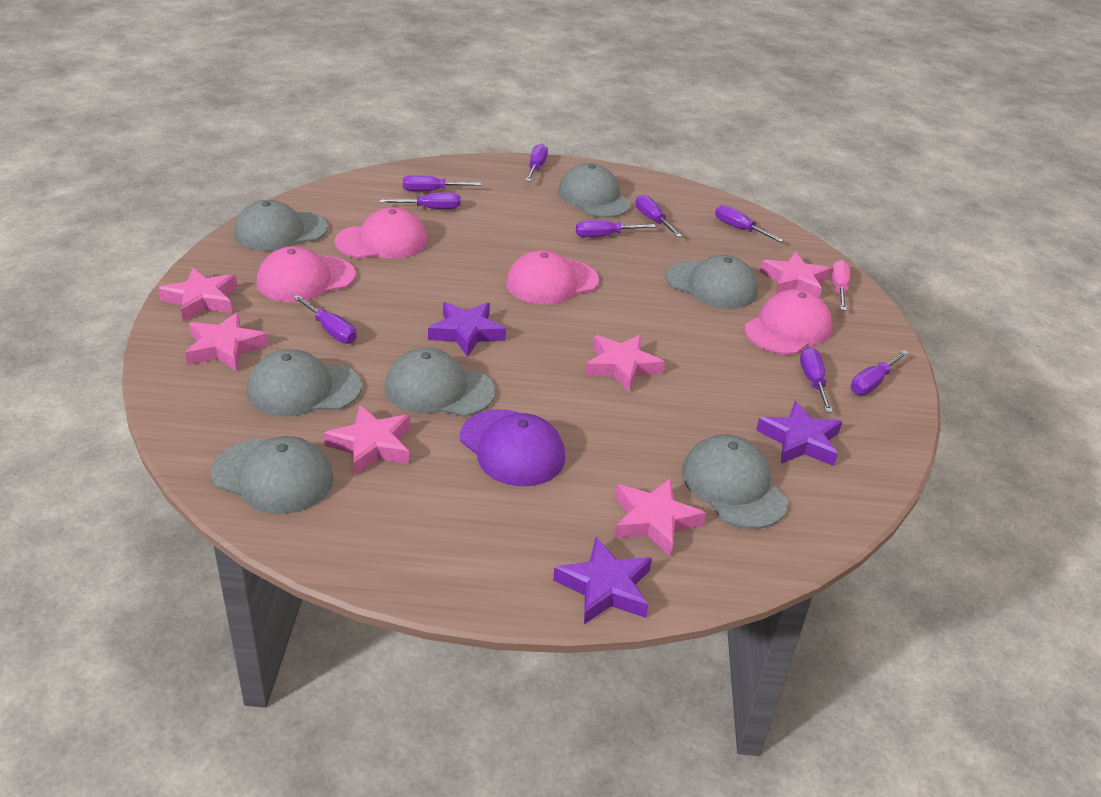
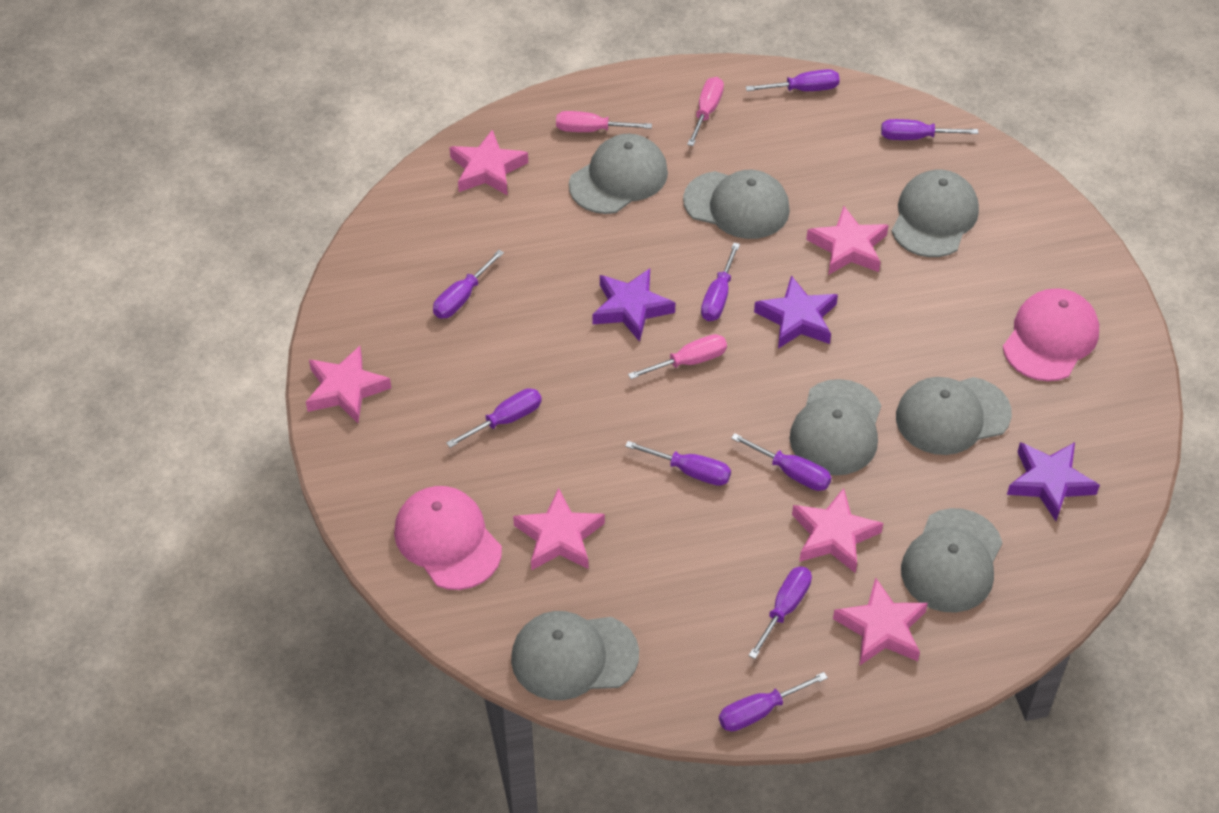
pink cap: [257,246,356,302] [335,207,428,259] [506,250,599,305] [744,289,833,355] = 4 -> [394,486,502,590] [1003,288,1099,381] = 2
pink screwdriver: [831,260,850,311] = 1 -> [556,111,652,132] [628,334,727,379] [687,77,724,146] = 3
purple cap: [460,409,565,486] = 1 -> none = 0

